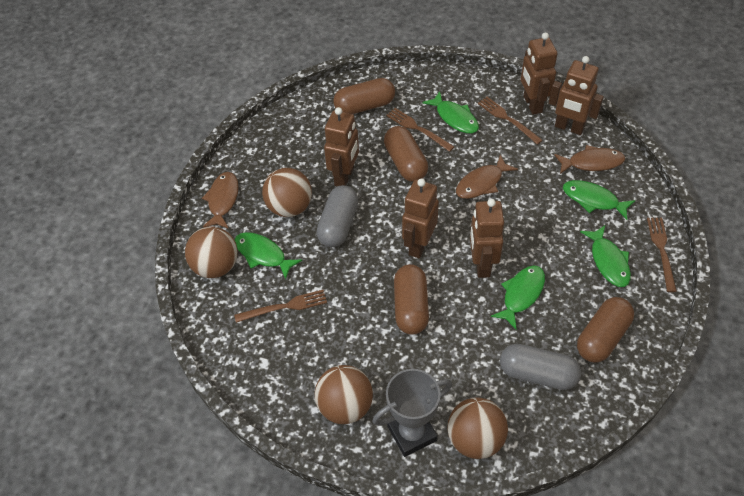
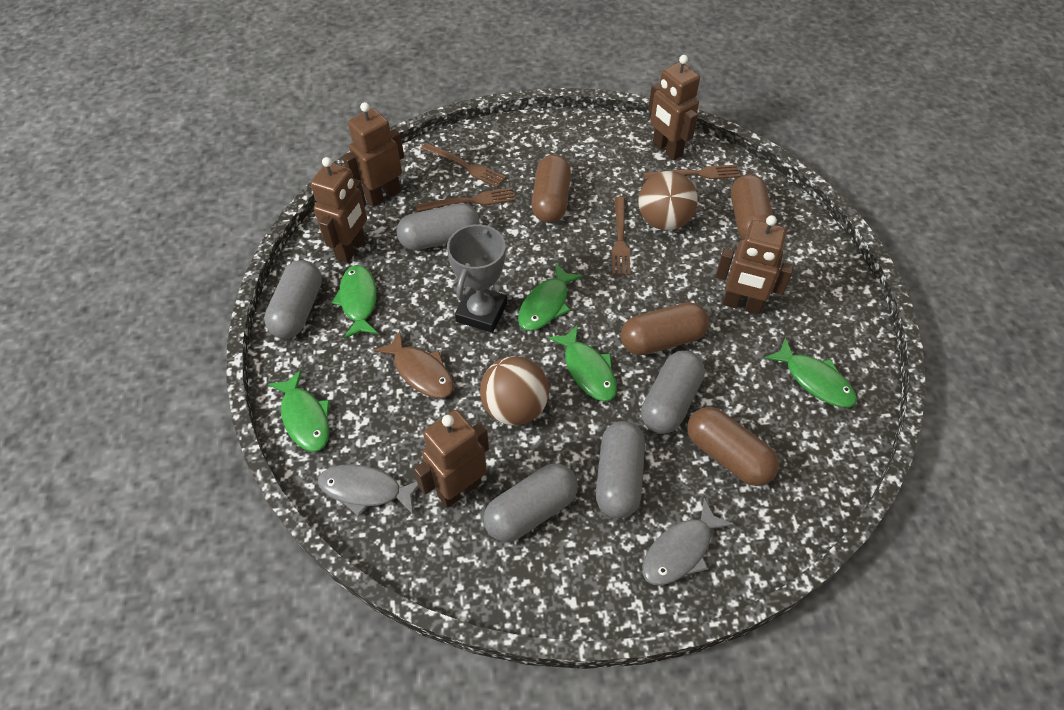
brown ball: [185,226,238,278] [262,168,312,217] [315,365,373,424] [448,397,508,459] = 4 -> [480,356,549,425] [638,171,698,230] = 2
brown fish: [202,172,239,229] [456,155,518,199] [554,145,625,174] = 3 -> [374,331,454,398] = 1
grey capsule: [316,185,358,247] [500,344,581,390] = 2 -> [264,260,322,339] [396,203,480,250] [484,463,578,542] [596,421,645,518] [641,351,705,434] = 5
grey fish: none = 0 -> [318,464,418,517] [642,498,734,585] = 2

